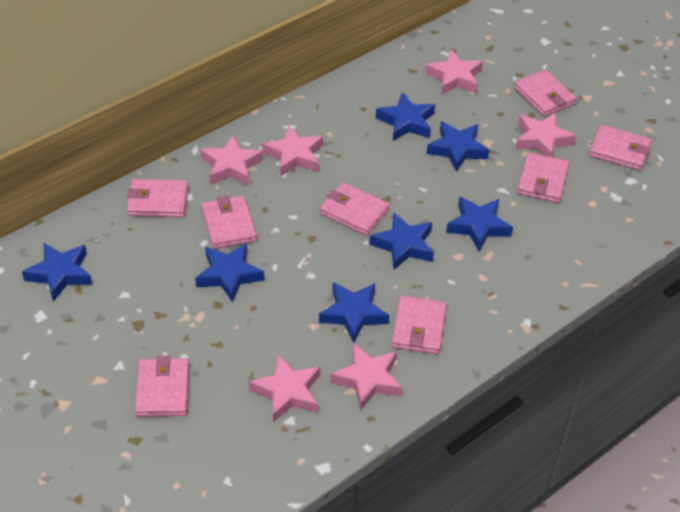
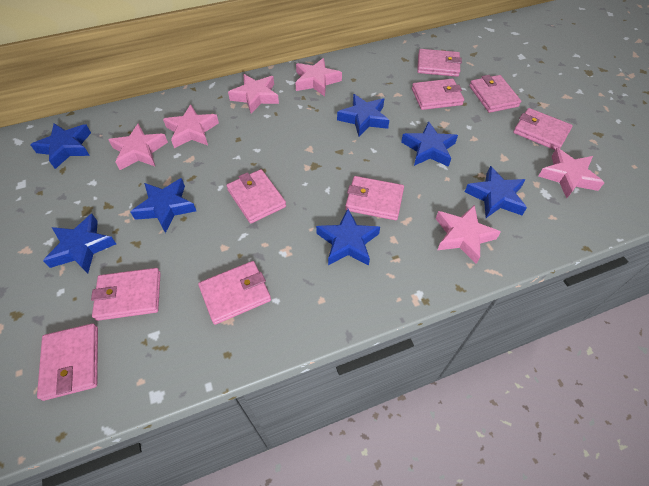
pink wallet: [127,179,188,217] [135,355,189,417] [201,196,257,249] [319,182,389,236] [392,296,447,354] [514,69,576,117] [517,152,569,203] [589,125,651,171] = 8 -> [37,323,98,401] [91,268,161,321] [198,261,271,325] [227,169,286,224] [345,176,404,220] [412,79,464,110] [417,49,462,77] [469,75,521,113] [513,108,573,150] = 9

